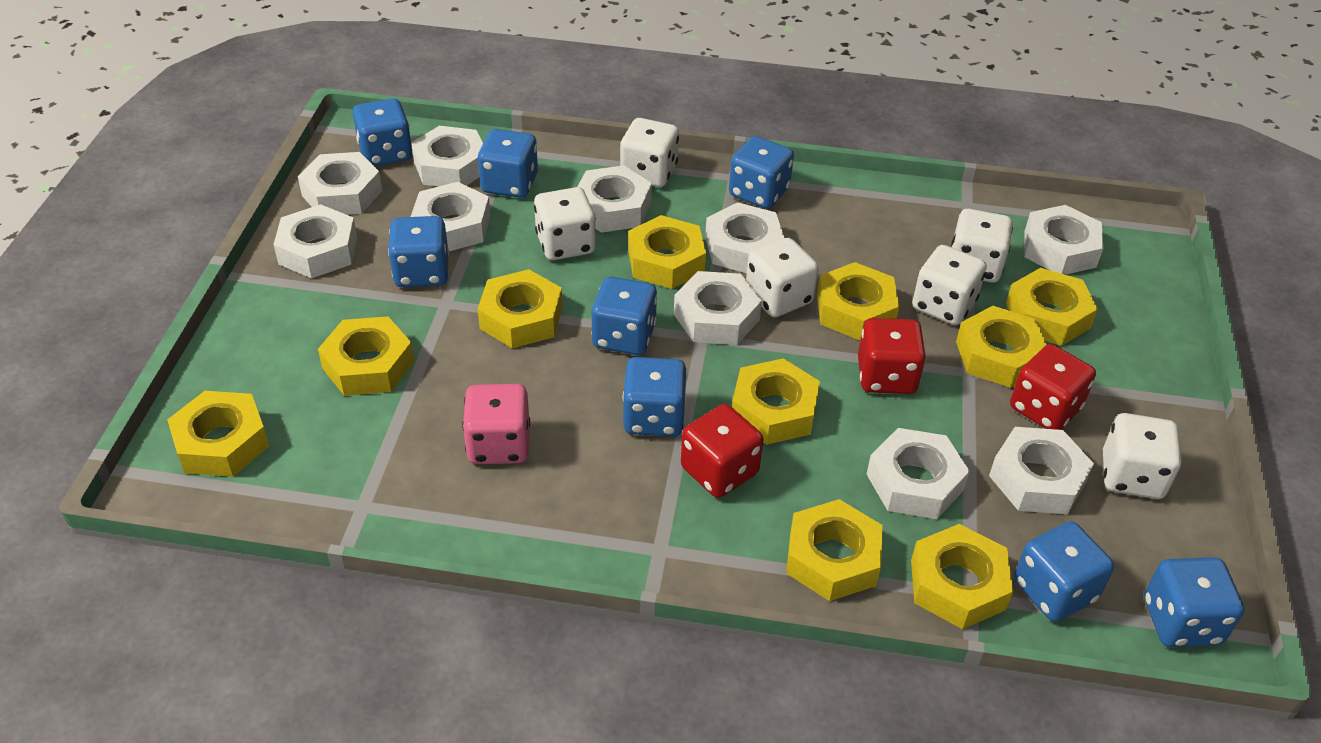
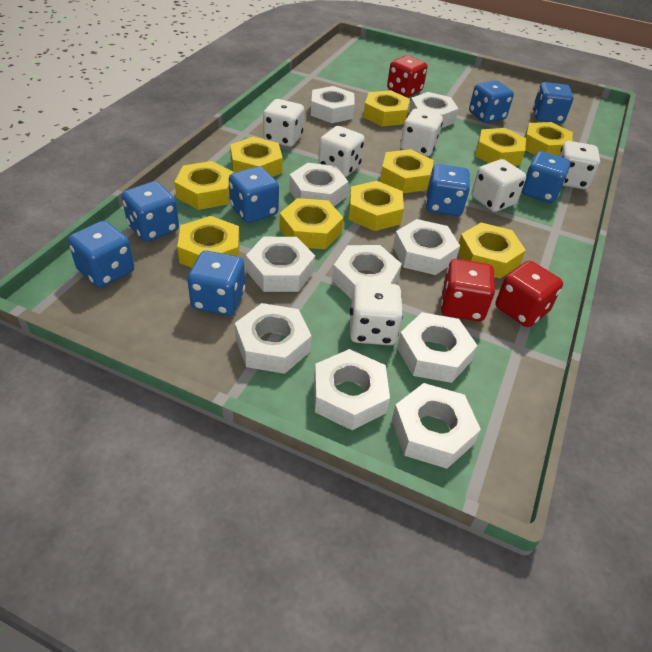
pink dice: [462,384,530,464] = 1 -> none = 0

